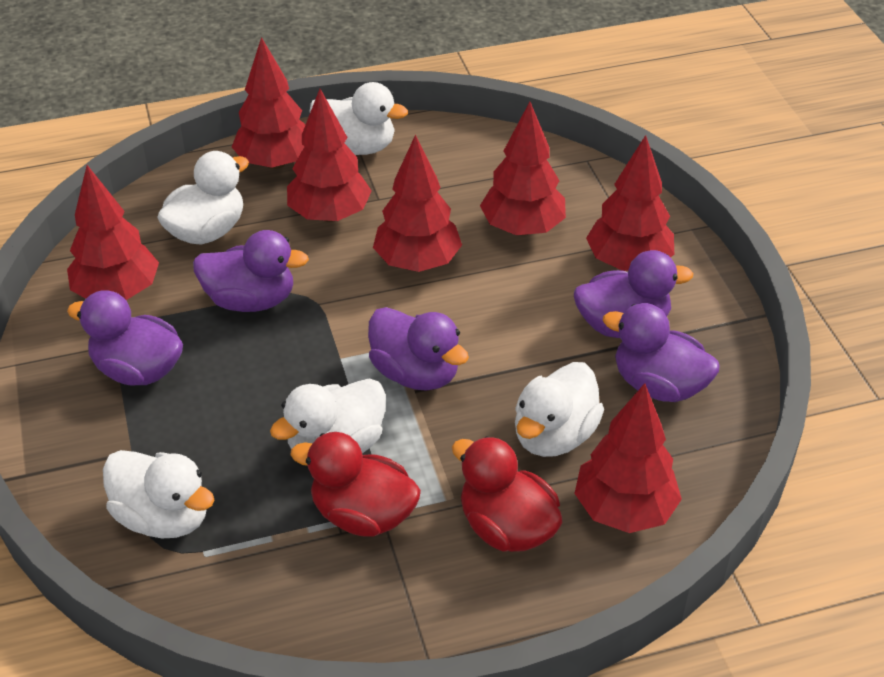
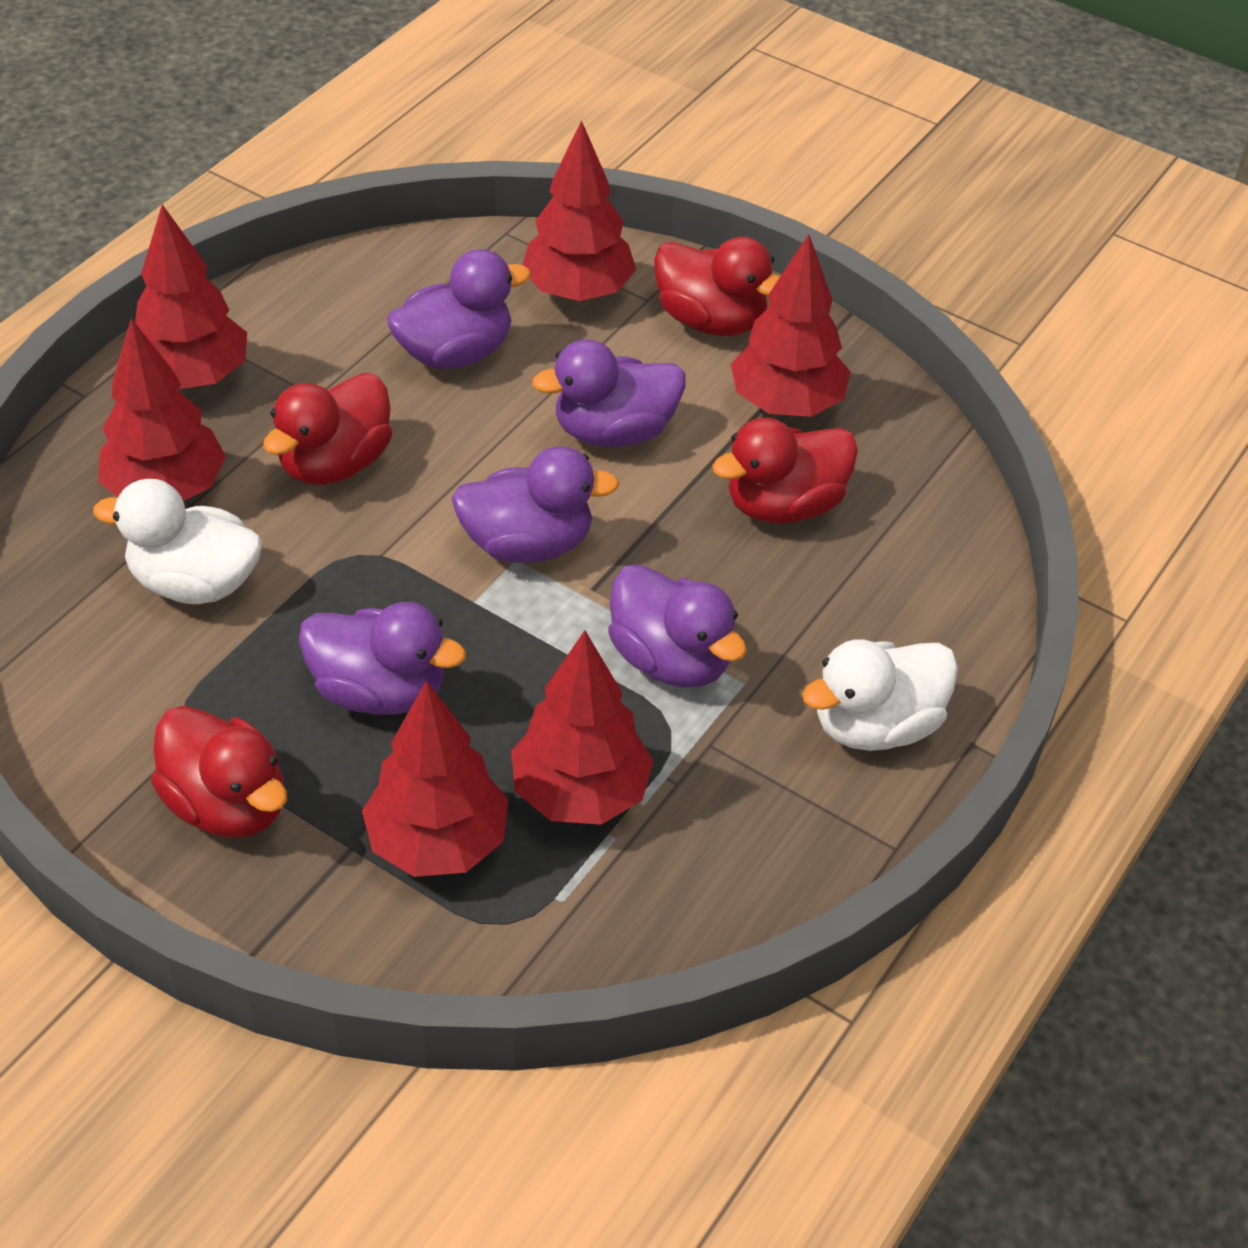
red duck: [290,432,421,537] [452,436,562,552] = 2 -> [151,706,287,838] [263,373,393,485] [654,237,780,336] [712,418,858,524] = 4
red tree: [67,165,159,300] [232,37,306,169] [287,89,372,222] [373,135,462,272] [480,102,566,235] [574,383,682,533] [586,135,674,271] = 7 -> [98,318,226,501] [135,204,247,389] [362,680,508,877] [511,630,654,825] [523,120,636,301] [731,234,851,417] = 6
white duck: [103,450,214,538] [157,151,249,244] [270,378,386,453] [309,82,408,155] [515,362,604,457] = 5 -> [93,479,262,604] [802,639,958,751] = 2

